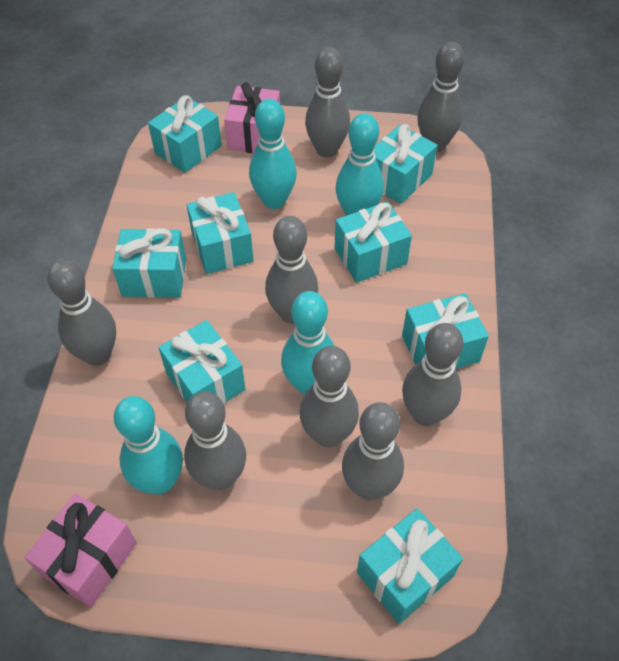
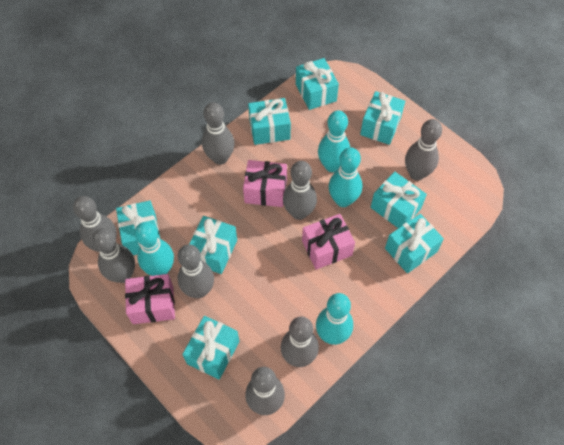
pink gift: [25,493,137,607] [224,82,280,153] = 2 -> [125,274,175,324] [243,160,287,207] [302,214,355,270] = 3

